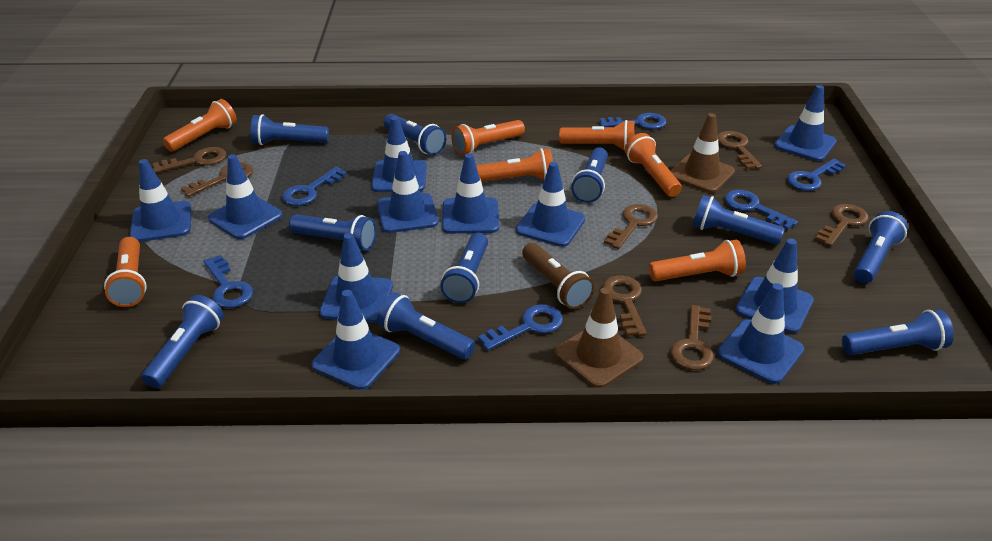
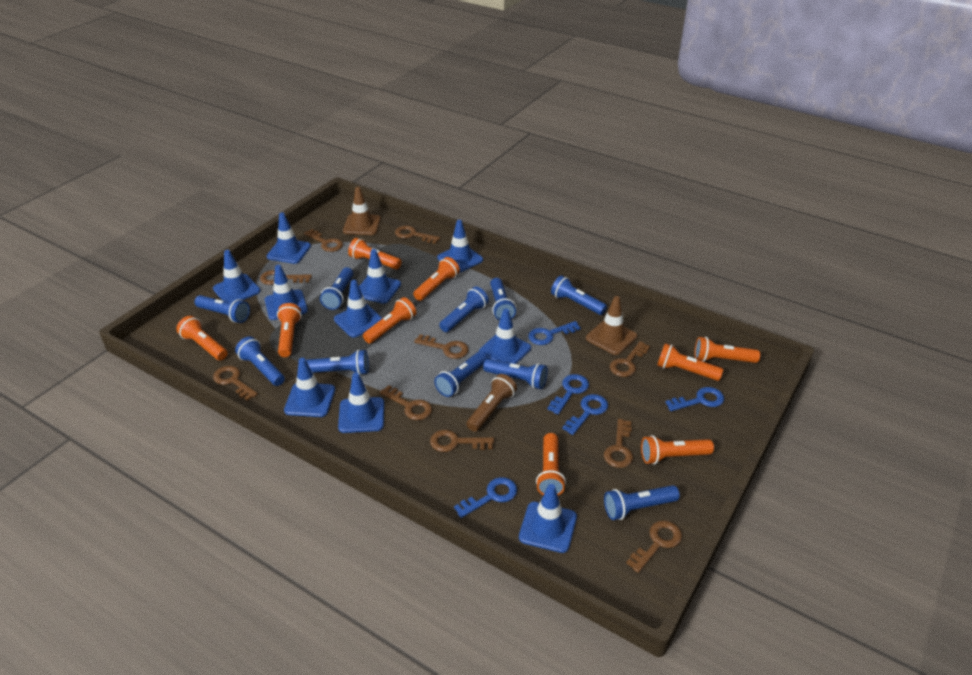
blue key: [203,255,253,308] [282,167,347,206] [478,305,563,351] [600,113,667,129] [725,190,798,230] [787,159,846,191] = 6 -> [454,477,517,518] [528,321,581,345] [547,374,589,415] [562,394,608,435] [665,387,724,411] = 5
blue traffic cone: [130,159,191,242] [208,154,283,239] [311,290,400,390] [320,233,393,323] [371,116,427,192] [377,151,438,233] [442,153,499,234] [516,162,585,247] [717,283,804,384] [736,239,814,333] [774,85,837,161] = 11 -> [213,250,261,303] [265,265,308,320] [267,212,311,264] [284,358,335,417] [334,280,383,337] [338,373,384,433] [359,249,401,304] [437,220,483,273] [479,309,531,364] [519,484,577,553] = 10
brown key: [153,147,226,173] [181,162,253,197] [603,276,646,336] [604,204,658,249] [671,305,714,370] [718,131,762,170] [815,204,868,246] = 7 -> [213,366,258,401] [260,270,312,285] [304,229,343,252] [380,385,432,420] [395,226,440,244] [414,334,469,359] [430,430,494,452] [604,419,633,468] [610,341,650,377] [626,520,682,573] = 10
orange flashlight: [104,237,147,307] [163,99,237,152] [451,120,525,155] [476,148,553,182] [559,120,635,151] [625,133,682,197] [649,240,746,281] = 7 -> [176,316,228,361] [277,303,302,357] [348,238,402,269] [363,297,416,344] [413,257,460,301] [536,433,566,496] [641,435,714,465] [657,343,724,381] [695,337,760,363] = 9

